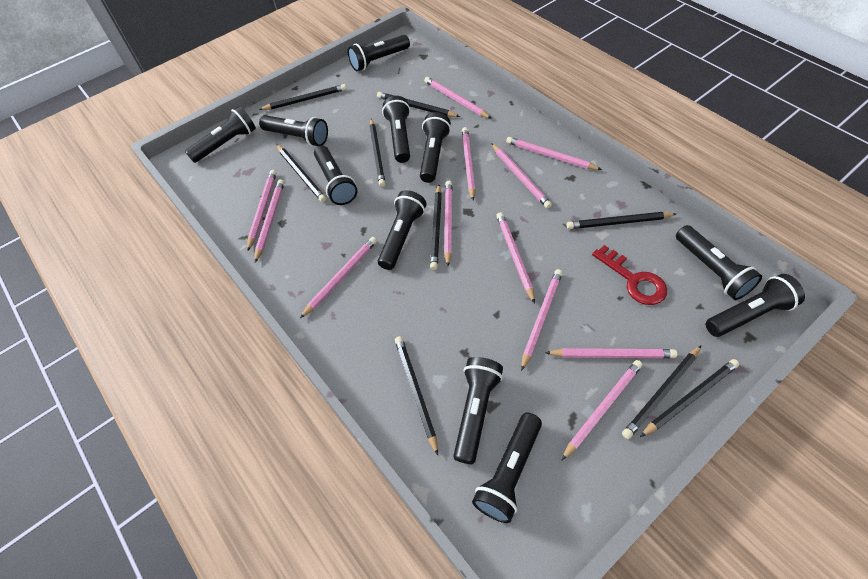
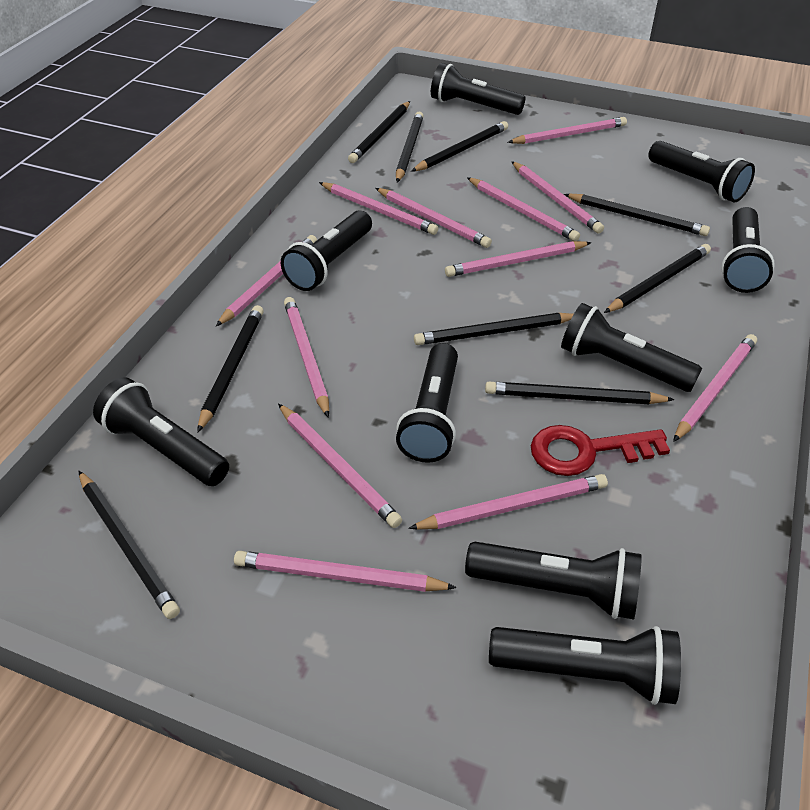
black flashlight: [185,106,256,163] [259,115,328,147] [314,145,358,205] [348,35,410,71] [378,190,427,270] [382,96,410,163] [420,112,451,183] [453,357,503,464] [472,413,542,523] [676,225,762,300] [706,274,805,337] = 11 -> [93,377,229,486] [281,210,372,291] [396,343,458,463] [431,63,526,115] [465,542,642,619] [489,626,681,705] [561,303,702,392] [648,141,755,202] [721,207,775,293] = 9

